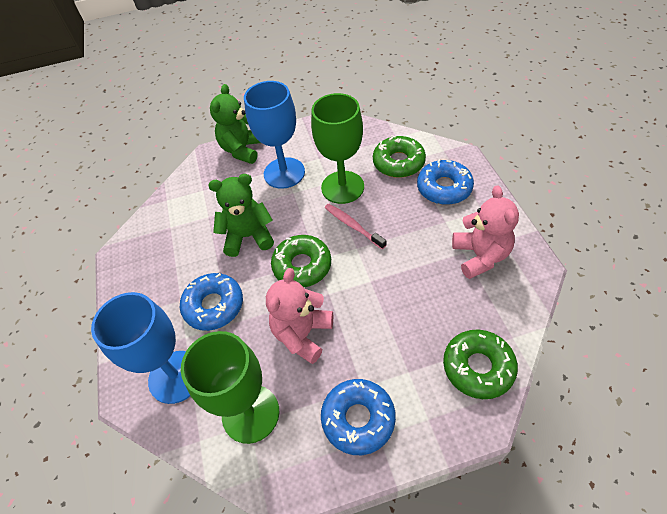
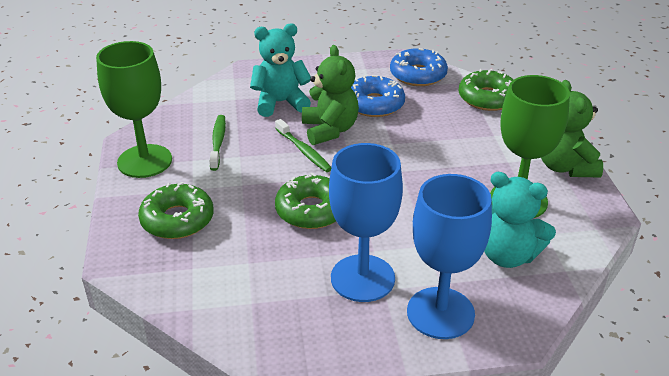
blue donut: [180,273,243,331] [321,379,396,455] [417,159,474,205] = 3 -> [351,75,405,117] [390,48,448,86] = 2
green toothbrush: none = 0 -> [209,115,226,171] [275,119,331,172] = 2
pink teddy bear: [266,268,333,364] [452,185,519,279] = 2 -> none = 0
pink toothbrush: [325,204,386,249] = 1 -> none = 0
turquoise teddy bear: none = 0 -> [250,23,311,117] [484,172,556,268] = 2

